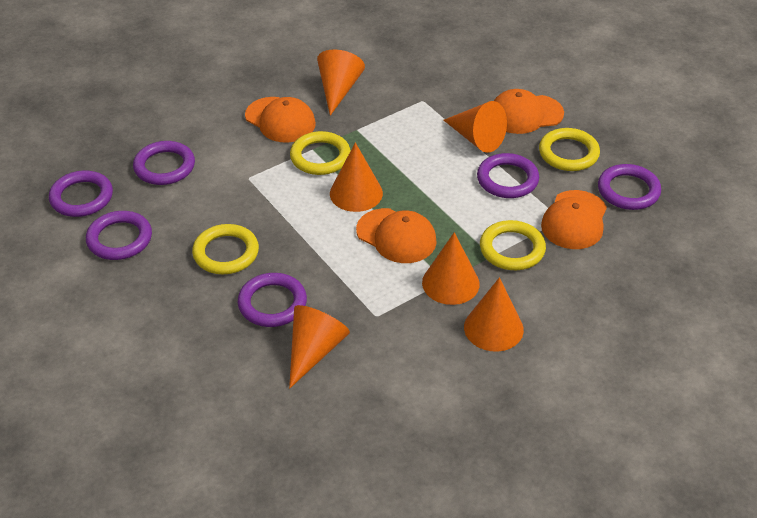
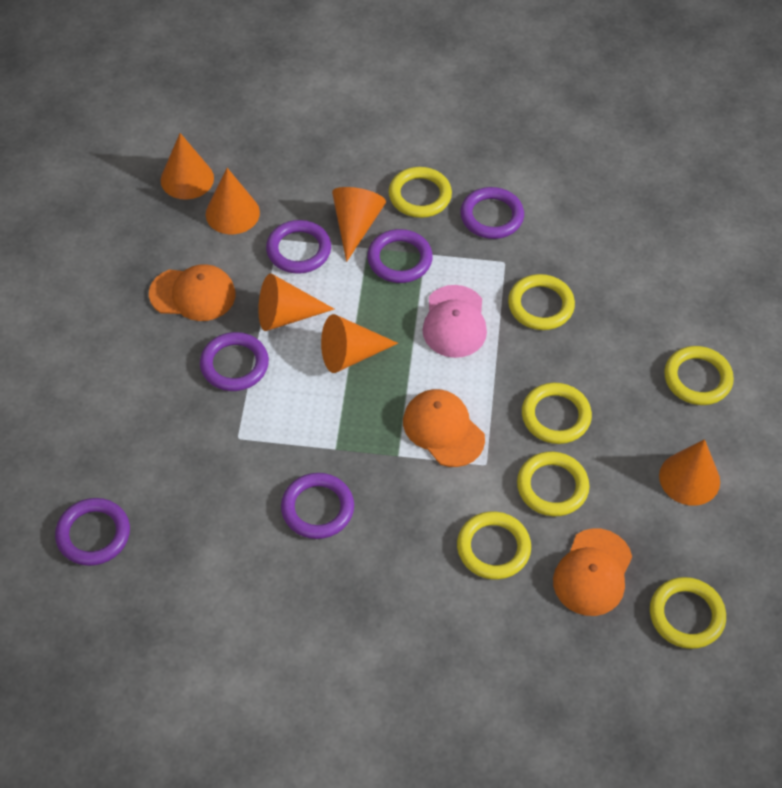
orange cap: [245,97,316,143] [356,208,437,263] [494,89,564,134] [541,190,607,249] = 4 -> [149,264,235,321] [403,389,485,467] [553,528,632,616] = 3
pink cap: none = 0 -> [422,285,487,358] = 1
yellow ring: [192,224,259,274] [290,131,351,175] [480,220,546,270] [539,128,600,171] = 4 -> [389,167,452,218] [457,511,531,580] [508,274,575,330] [517,452,589,516] [522,383,592,444] [650,577,726,649] [664,346,734,405] = 7

